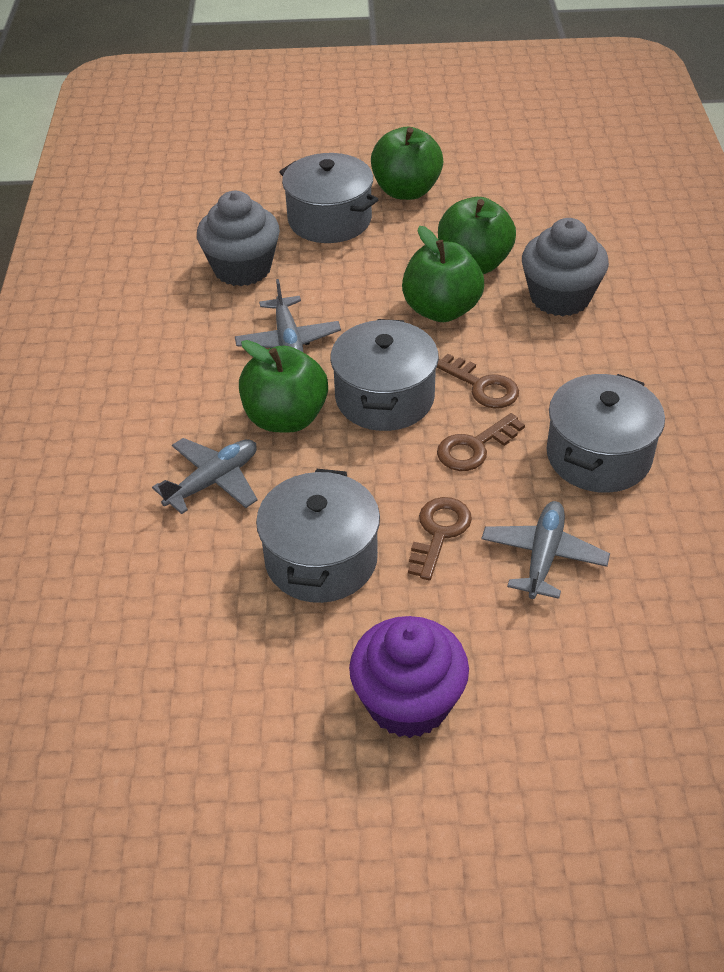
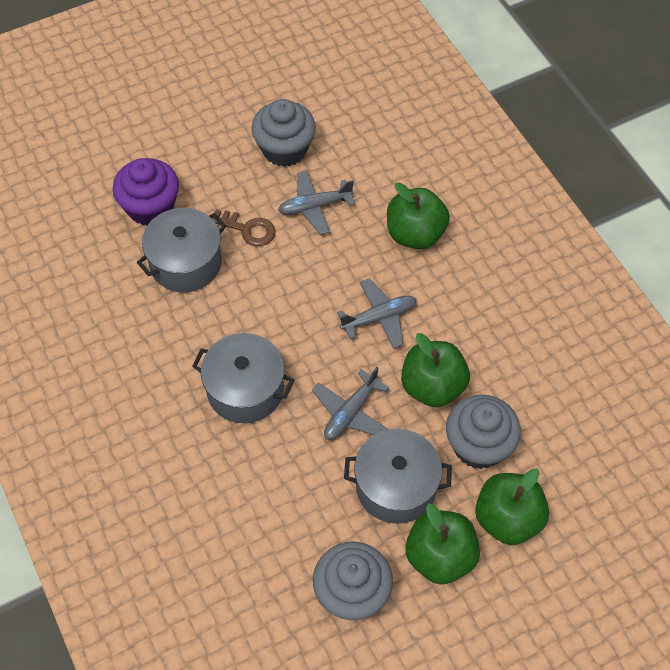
brown key: [408,497,472,580] [437,354,519,408] [437,413,525,471] = 3 -> [212,209,276,246] = 1
grey cupcake: [197,191,280,286] [522,218,609,316] = 2 -> [251,99,316,167] [313,541,393,620] [446,395,521,469] = 3
grey pot: [256,469,380,603] [279,153,379,243] [330,319,439,431] [547,374,665,493] = 4 -> [137,208,226,292] [192,333,294,423] [344,429,452,524] = 3

